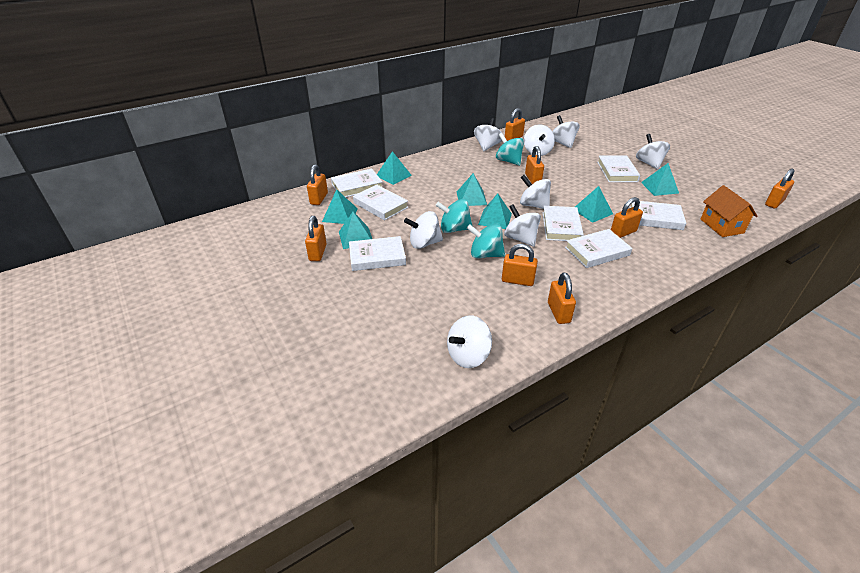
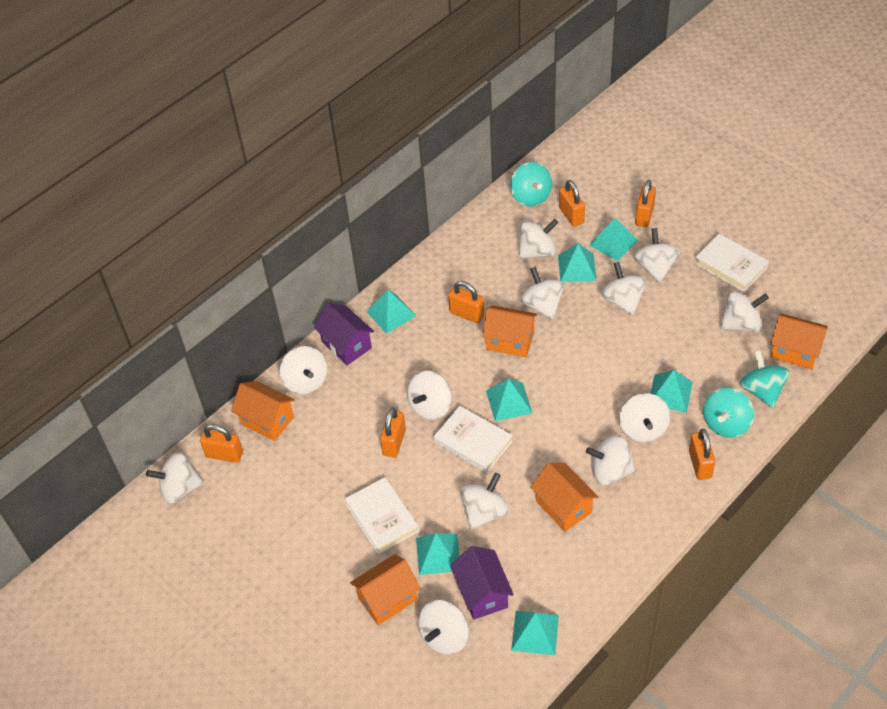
orange house: [701,185,758,237] = 1 -> [231,381,295,441] [350,554,421,625] [482,305,538,357] [530,463,599,532] [770,313,828,369] = 5
orange padlock: [305,216,326,261] [307,164,328,205] [502,244,538,286] [505,108,525,141] [525,146,544,184] [548,273,576,324] [611,197,643,238] [765,169,794,208] = 8 -> [200,424,243,463] [380,408,406,458] [448,281,484,323] [559,180,585,227] [635,180,656,227] [689,429,716,480] = 6
purple house: none = 0 -> [314,303,374,365] [450,546,514,620] = 2
white book: [331,169,382,197] [349,236,406,271] [353,185,408,220] [542,206,584,241] [565,229,632,268] [597,155,640,182] [629,201,686,230] = 7 -> [345,477,419,554] [434,406,513,473] [694,234,769,292] = 3
white spinning top: [404,211,443,249] [447,315,492,368] [474,118,502,151] [504,204,541,247] [520,175,551,209] [524,124,555,156] [552,115,579,148] [636,134,670,170] = 8 -> [146,452,203,504] [280,346,328,394] [407,371,452,420] [418,600,469,654] [460,473,509,529] [518,219,558,259] [520,267,565,319] [586,435,635,485] [601,262,647,316] [619,393,670,442] [634,228,680,283] [720,291,769,332] = 12

